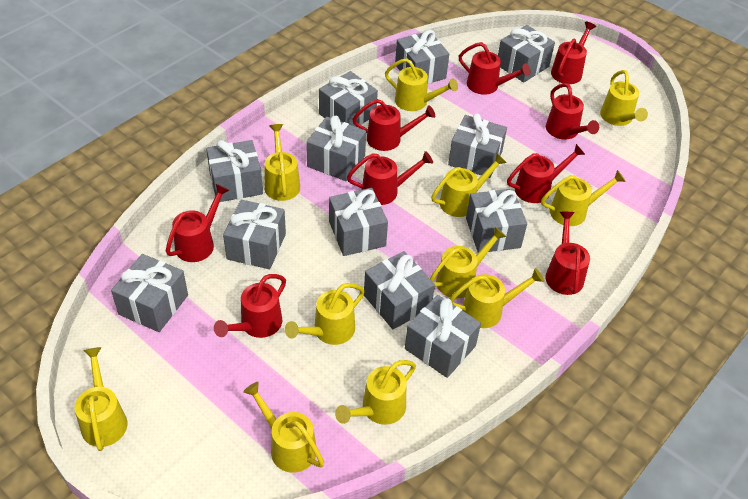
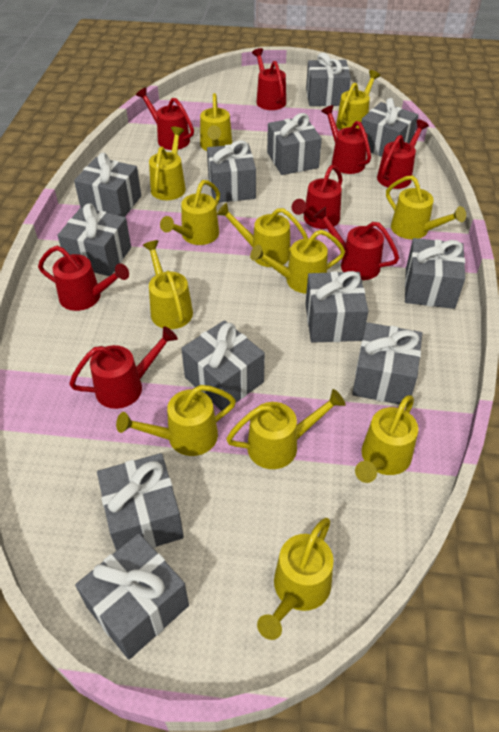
red watering can: [166,184,230,262] [214,274,286,338] [347,151,433,205] [352,99,435,151] [459,42,530,95] [507,144,585,203] [545,212,590,295] [546,83,599,139] [551,22,596,84] = 9 -> [38,246,129,311] [69,326,178,409] [136,88,194,150] [252,48,286,110] [292,165,343,229] [313,207,399,280] [321,105,371,174] [377,120,429,189] = 8
yellow watering can: [74,347,128,451] [243,382,324,473] [264,124,300,201] [285,283,365,345] [335,360,416,425] [385,58,458,111] [430,227,506,298] [431,153,507,217] [450,268,544,328] [541,170,626,226] [600,70,648,126] = 11 -> [116,385,236,456] [143,240,193,329] [149,127,186,200] [160,180,220,245] [200,93,232,151] [216,203,308,267] [226,389,345,469] [250,230,345,293] [257,518,333,640] [336,70,380,130] [355,395,418,483] [386,175,466,239] = 12

